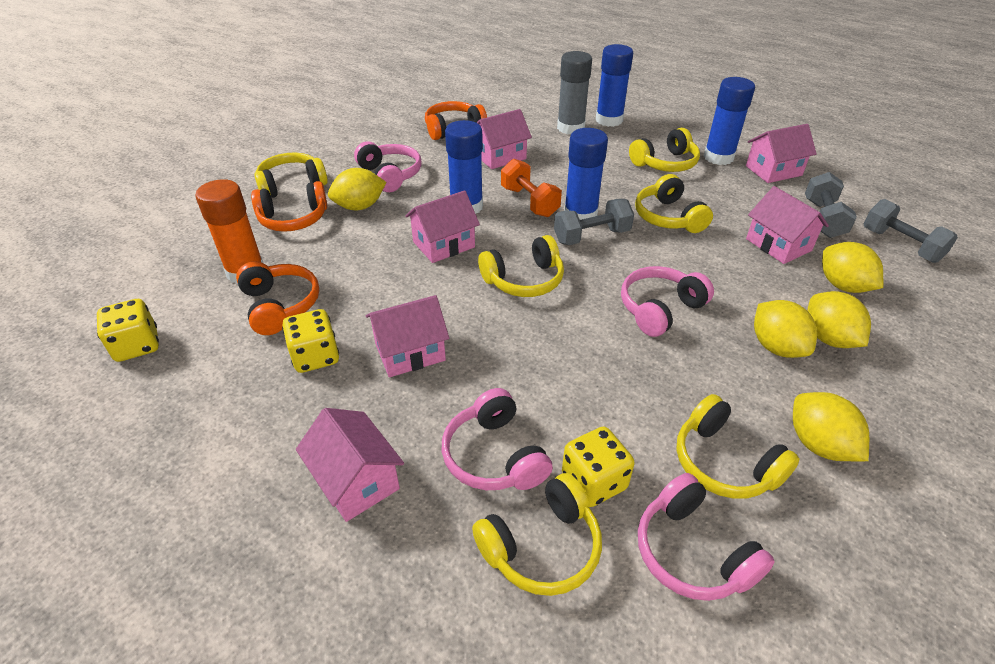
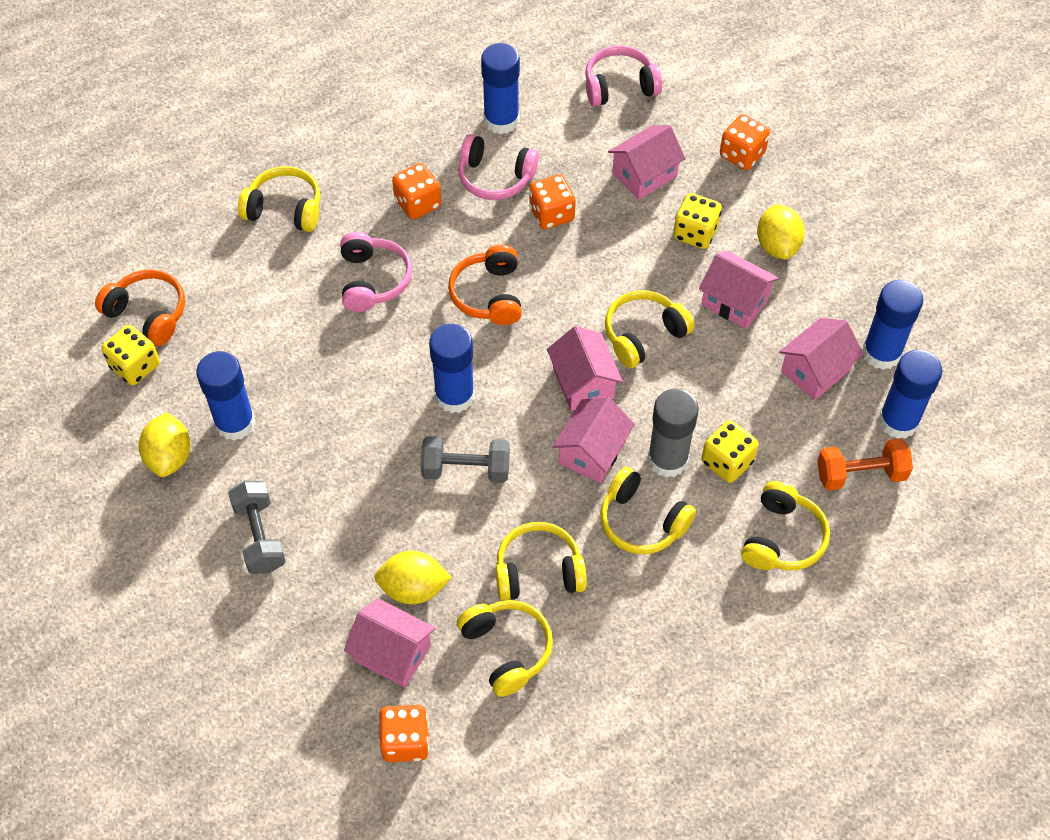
blue glue stick: [445,120,483,214] [564,128,608,220] [596,44,633,127] [704,77,755,165] = 4 -> [196,351,255,441] [429,324,475,413] [481,43,520,134] [863,280,923,370] [878,350,942,439] = 5
grey dumbbell: [554,199,634,245] [805,172,857,238] [864,199,958,263] = 3 -> [228,481,286,574] [420,436,510,483] = 2
orange dice: none = 0 -> [379,705,429,762] [392,163,441,219] [529,174,576,229] [720,114,770,170] = 4
orange glue stick: [195,179,263,284] = 1 -> none = 0
orange headphones: [236,261,319,335] [251,181,327,232] [425,101,487,140] = 3 -> [95,269,185,346] [448,245,522,325] = 2
pink headphones: [354,141,422,192] [441,388,553,490] [621,266,714,337] [638,473,775,601] = 4 -> [340,232,412,312] [458,134,539,200] [585,46,662,106] = 3
yellow lemon: [328,168,387,210] [754,300,817,358] [793,392,869,462] [807,291,871,348] [822,242,883,293] = 5 -> [138,412,191,477] [374,551,452,605] [757,204,805,260] = 3

